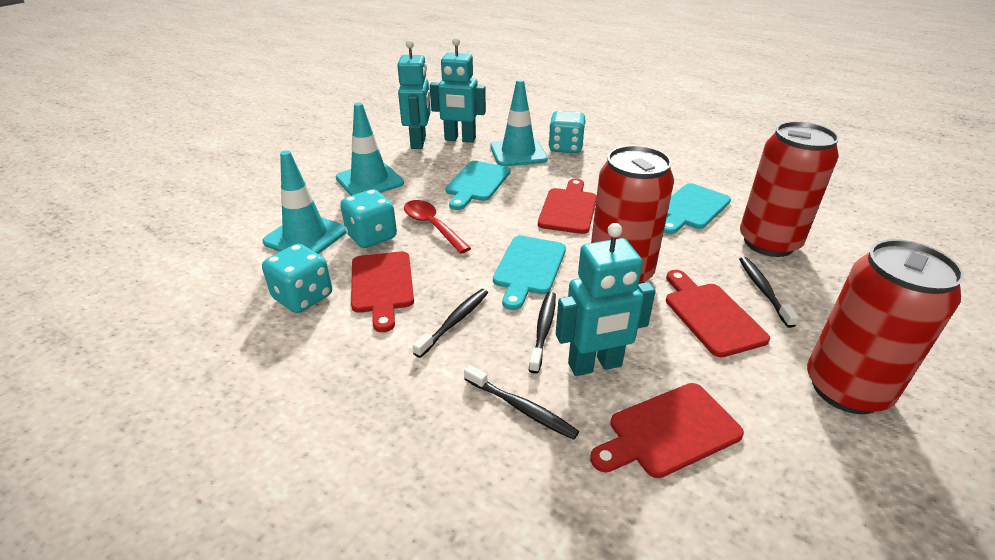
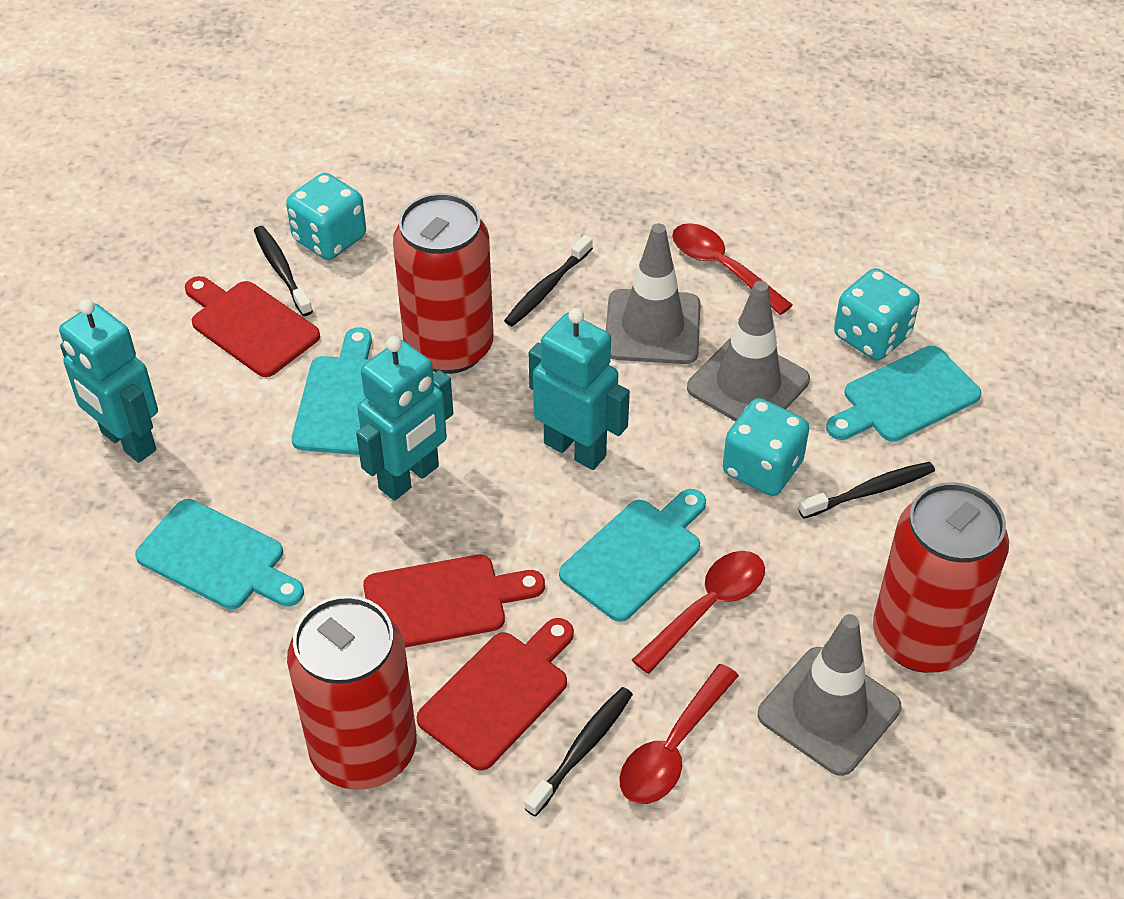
grey traffic cone: none = 0 -> [606,223,701,364] [687,281,810,422] [758,614,901,776] = 3
red cutting board: [351,251,414,332] [538,178,597,234] [590,383,744,478] [666,270,770,357] = 4 -> [185,276,320,377] [363,554,545,648] [417,618,574,771] = 3
red spoon: [404,200,471,254] = 1 -> [619,664,739,804] [632,551,765,674] [672,223,793,315] = 3
turquoise cutting board: [445,161,511,210] [493,236,566,310] [663,183,731,234] = 3 -> [135,499,304,609] [292,327,372,455] [559,489,706,622] [826,346,981,442] = 4
turquoise traffic cone: [262,151,346,254] [336,103,404,196] [490,79,548,166] = 3 -> none = 0

